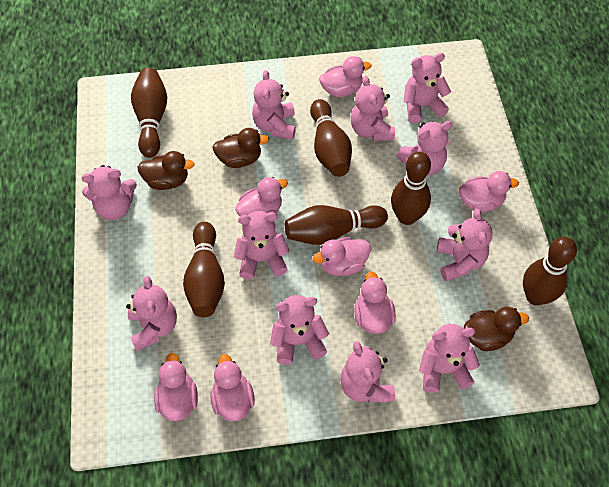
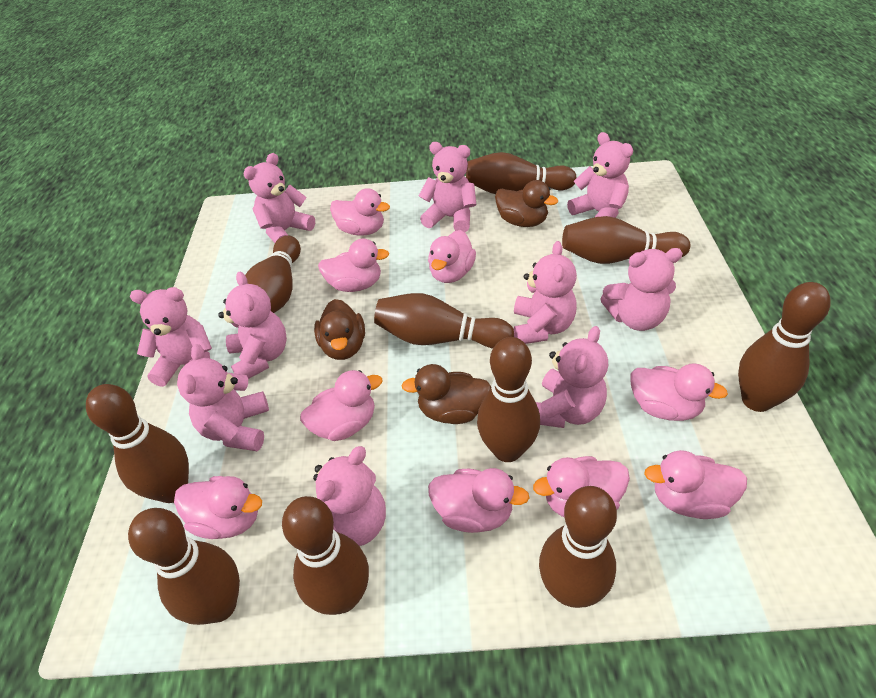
brown bowling pin: [131,68,167,158] [183,222,225,317] [285,205,388,245] [310,99,352,177] [391,152,431,225] [523,237,577,306] = 6 -> [86,384,189,503] [128,508,240,625] [245,236,301,313] [282,496,369,615] [374,293,514,349] [466,152,576,194] [477,337,540,462] [539,486,617,608] [562,216,690,264] [738,282,831,412] = 10
pink duck: [154,353,198,421] [210,354,255,421] [235,177,288,216] [312,237,371,276] [319,56,372,97] [354,271,396,334] [459,171,519,212] = 7 -> [174,476,262,539] [300,370,383,441] [318,239,389,292] [330,188,390,236] [428,230,476,283] [428,468,529,533] [533,456,630,517] [630,363,728,421] [644,450,747,519] = 9
pink teddy bear: [82,165,137,220] [126,276,177,351] [234,211,290,279] [252,70,296,139] [270,295,329,365] [340,341,395,403] [350,76,395,141] [396,121,452,175] [403,53,451,123] [419,324,480,393] [437,209,492,281] = 11 -> [130,287,212,387] [177,344,269,451] [218,272,287,379] [243,153,315,243] [313,446,386,546] [419,142,477,232] [514,241,577,344] [536,326,608,428] [567,132,633,218] [600,248,683,331] = 10

